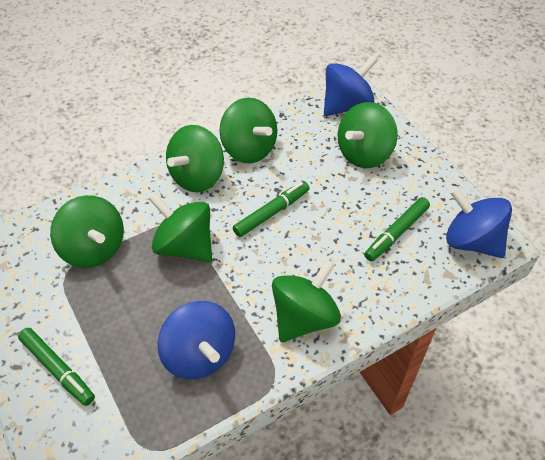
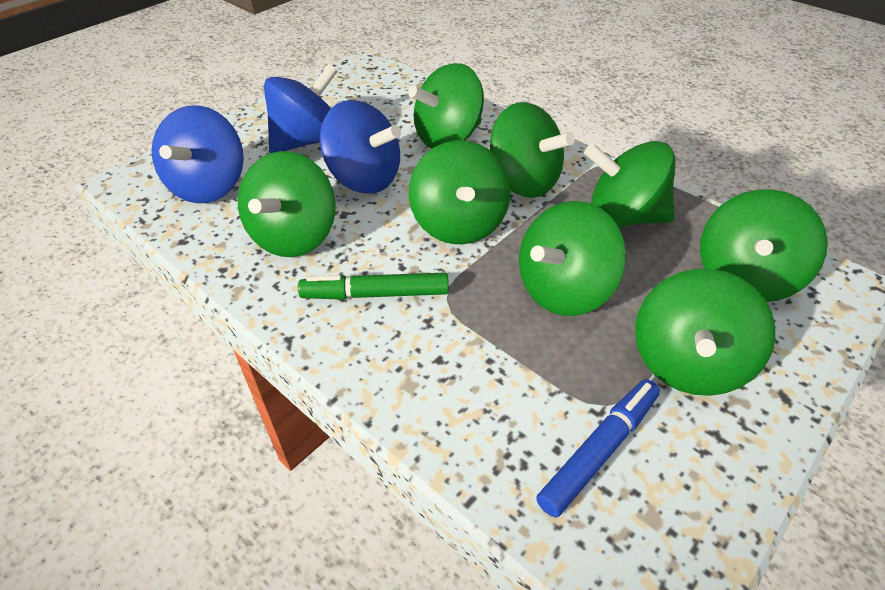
blue marker: none = 0 -> [536,379,660,517] = 1
green marker: [18,328,95,406] [233,181,310,237] [364,197,430,262] = 3 -> [298,272,449,300] = 1
green spinning top: [50,195,124,268] [149,193,212,262] [166,125,224,192] [219,98,277,163] [272,259,341,342] [338,102,398,168] = 6 -> [238,151,336,257] [408,63,484,149] [409,140,511,244] [490,102,575,198] [519,201,626,316] [584,141,676,227] [635,269,775,396] [700,189,828,302] = 8

